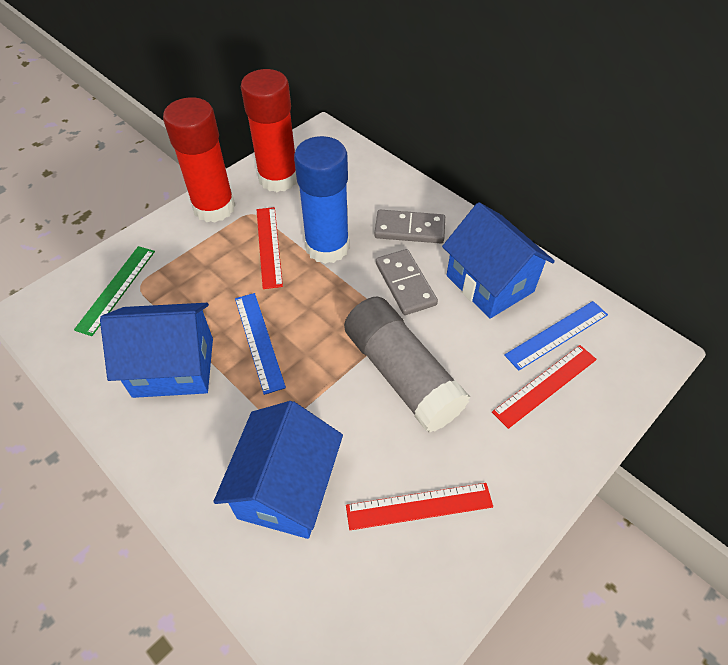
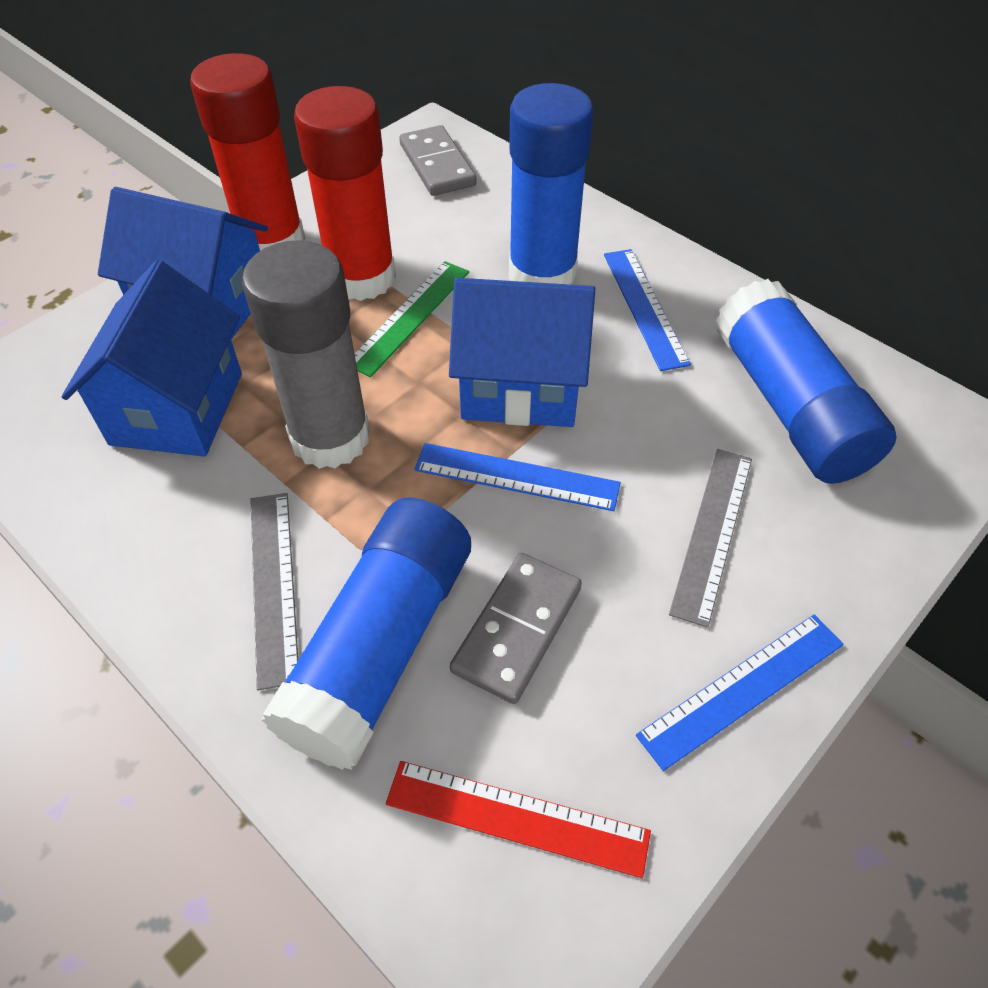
blue glue stick: [294,136,349,264] = 1 -> [261,498,471,770] [509,83,594,285] [715,279,897,484] = 3
blue ruler: [235,293,286,395] [504,301,608,370] = 2 -> [414,443,621,511] [604,249,691,371] [636,614,844,771] = 3
grey ruler: none = 0 -> [250,493,298,690] [669,449,752,628] = 2
red ruler: [257,207,283,289] [346,483,493,530] [492,345,597,429] = 3 -> [386,761,651,878] = 1

